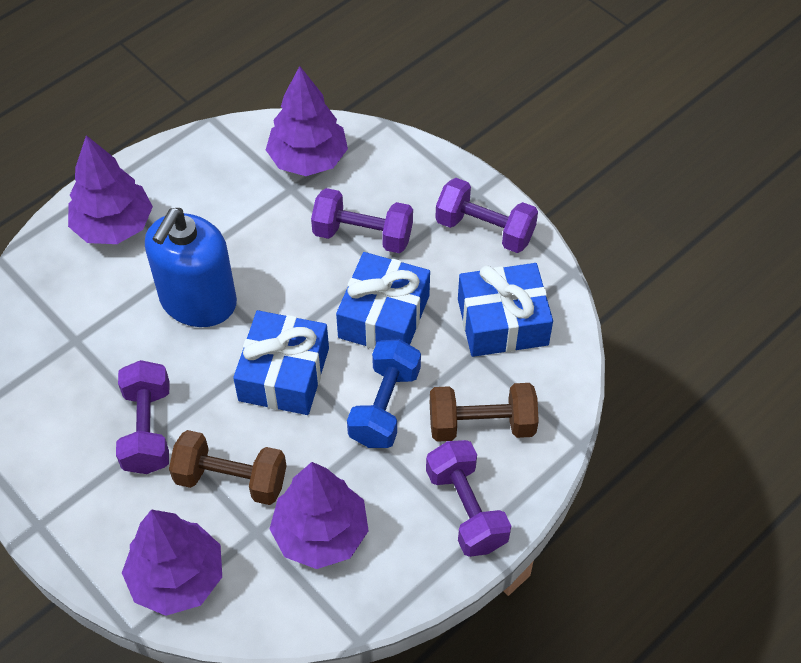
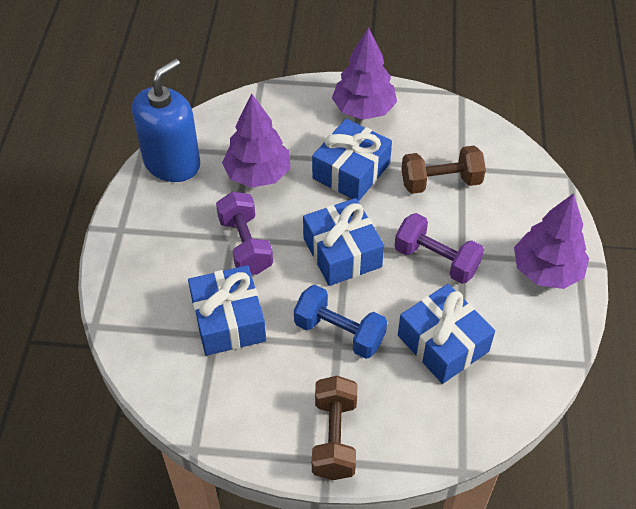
blue gift: [233,310,329,415] [336,252,430,349] [458,263,553,357] = 3 -> [188,265,266,356] [303,198,384,286] [312,119,392,201] [398,284,495,384] = 4
purple dumbbell: [116,360,169,474] [311,188,413,253] [426,440,511,557] [435,178,538,253] = 4 -> [216,192,273,275] [394,213,484,284] = 2
purple tree: [68,135,153,244] [122,509,222,616] [266,66,348,176] [270,462,369,569] = 4 -> [222,94,291,188] [332,27,397,120] [514,193,589,289] = 3

